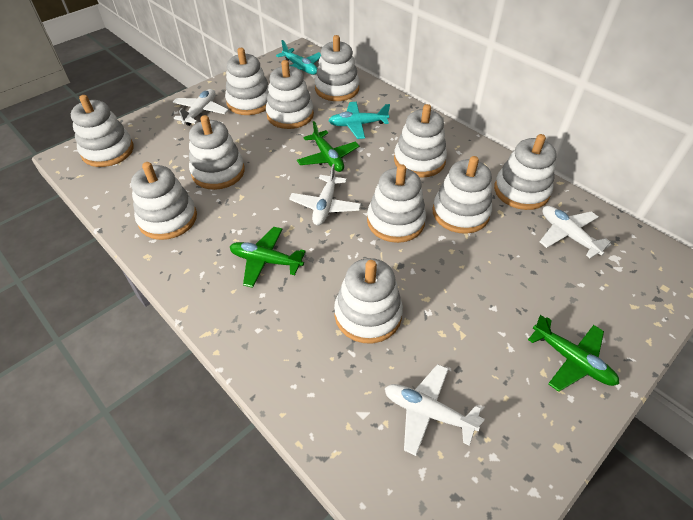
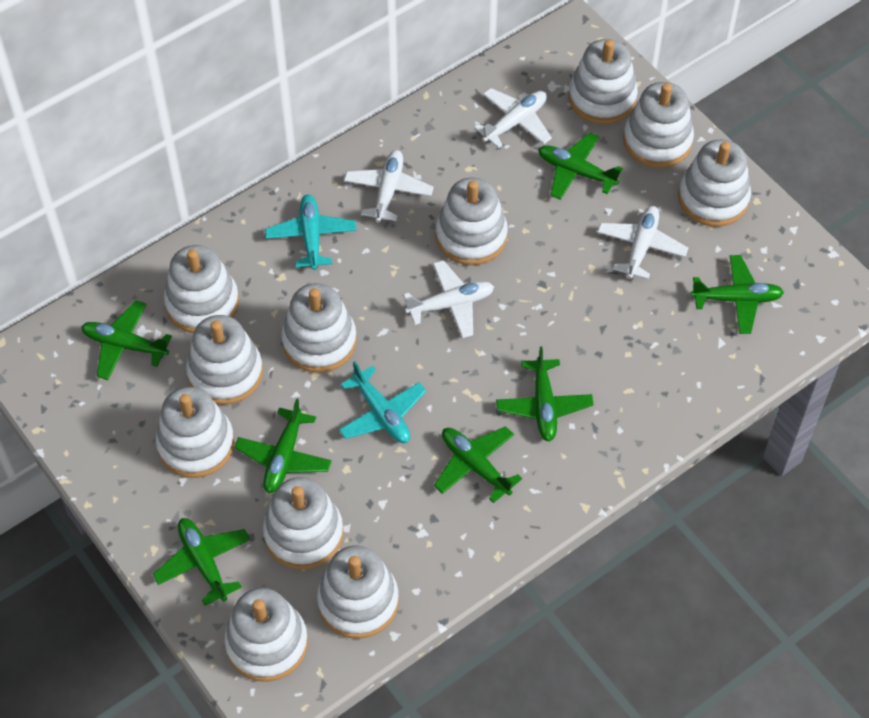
green plane: [230,227,306,288] [297,121,359,172] [528,315,619,392] = 3 -> [81,300,172,380] [153,518,250,606] [234,398,332,493] [434,426,522,503] [496,346,593,442] [538,133,623,200] [691,255,784,334] = 7

